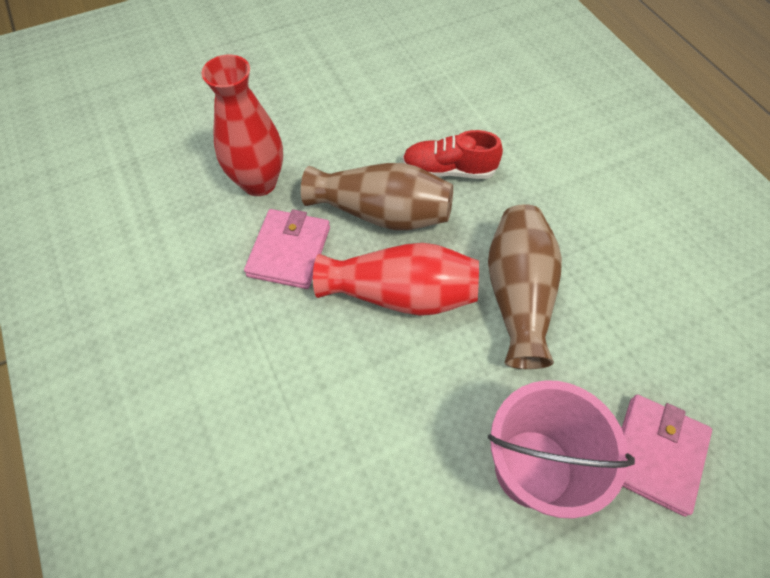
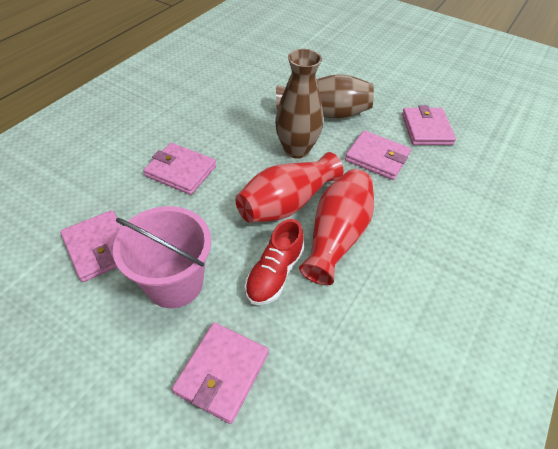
pink wallet: [244,209,330,289] [622,395,712,517] = 2 -> [60,210,122,282] [143,143,216,195] [172,322,269,424] [345,130,411,180] [402,105,456,145] = 5

